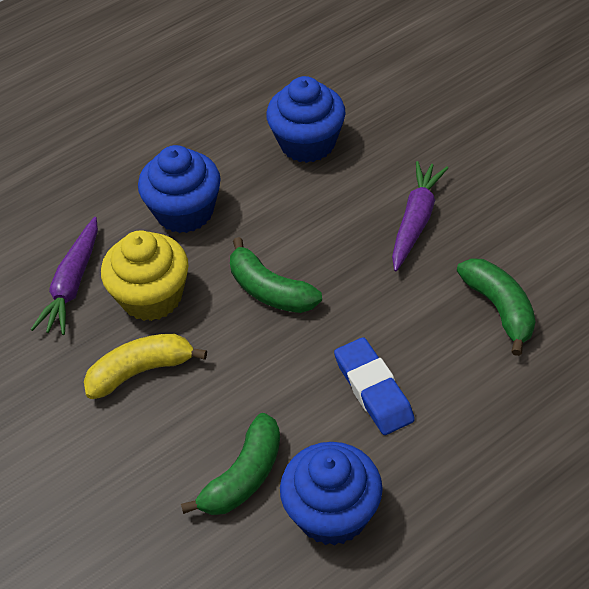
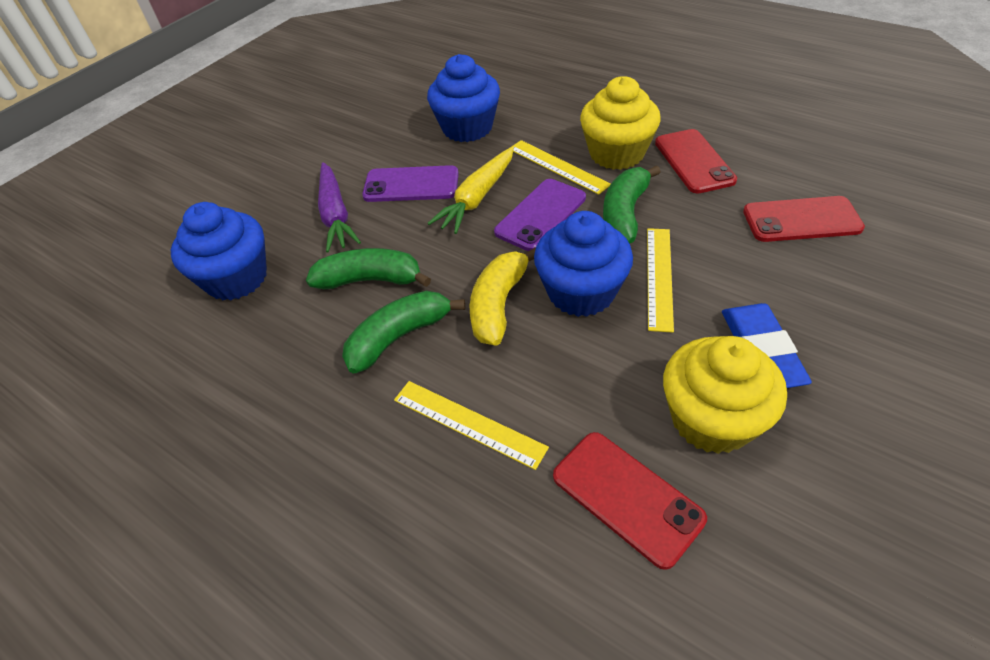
purple carrot: [30,217,98,335] [392,161,448,271] = 2 -> [318,162,361,252] = 1
purple phone: none = 0 -> [362,165,459,202] [494,179,586,251] = 2
red phone: none = 0 -> [553,432,707,570] [655,129,737,194] [743,196,865,242] = 3
yellow carrot: none = 0 -> [427,147,514,234] = 1
yellow cupcake: [101,230,189,321] = 1 -> [580,76,661,170] [663,336,787,454] = 2
yellow ruler: none = 0 -> [394,381,549,470] [512,140,611,195] [647,228,674,333] = 3

